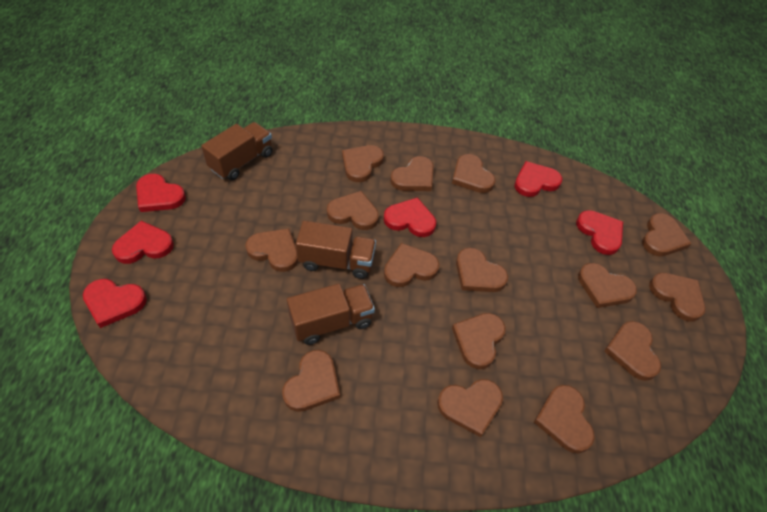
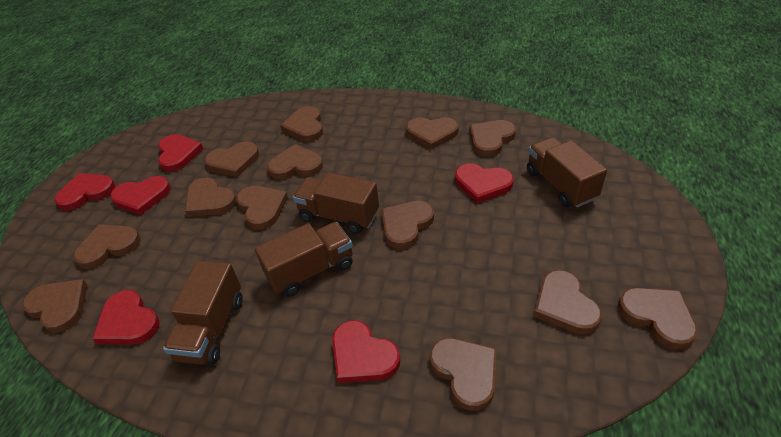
brown heart: [245,228,298,272] [282,350,340,412] [327,191,379,230] [342,145,384,182] [384,243,440,287] [390,156,434,191] [437,379,503,437] [452,154,496,193] [452,313,506,369] [456,248,508,292] [534,385,595,454] [578,263,637,308] [604,321,661,381] [642,213,691,256] [649,273,705,322] = 15 -> [22,279,87,333] [73,224,140,269] [185,178,237,217] [205,142,259,177] [236,186,288,229] [267,144,323,179] [280,106,323,142] [381,201,434,249] [406,117,459,150] [430,338,497,411] [470,120,516,157] [534,270,602,334] [618,288,697,350] = 13
brown truck: [201,122,273,180] [287,284,375,345] [296,221,376,279] = 3 -> [163,261,243,365] [255,222,353,297] [293,172,379,234] [527,137,607,207] = 4

